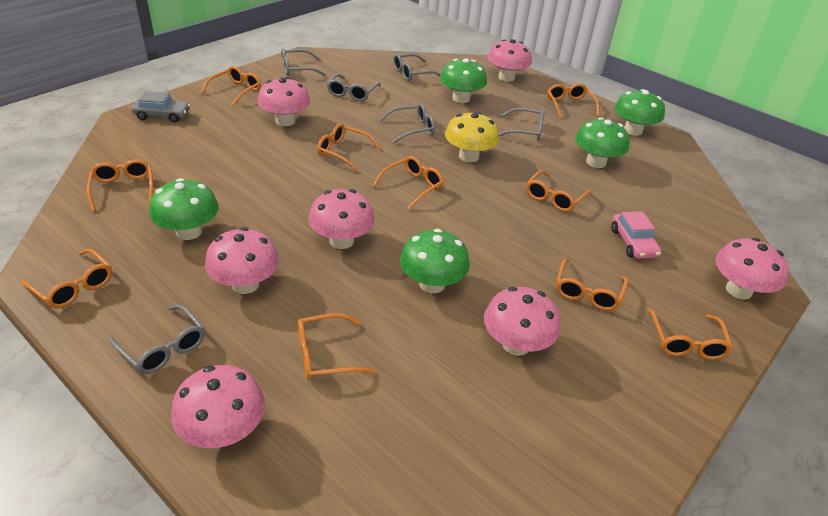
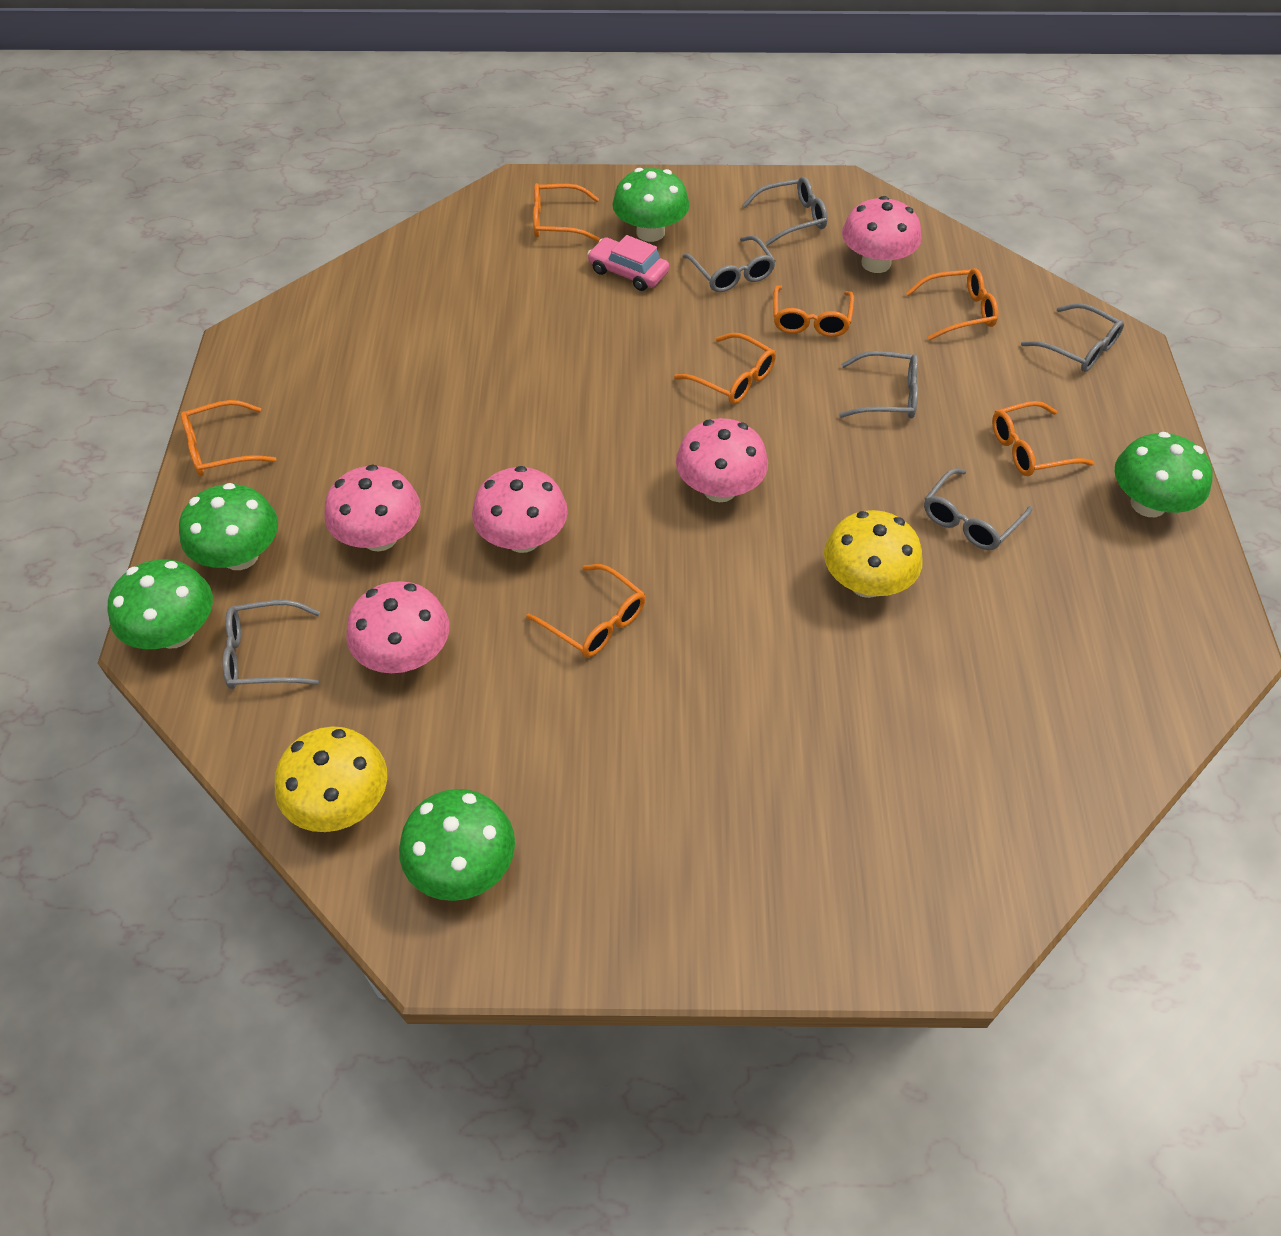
grey car: [131,91,190,123] = 1 -> none = 0
orange glasses: [21,248,112,308] [87,159,153,211] [201,66,261,107] [297,313,375,380] [317,123,381,171] [372,156,444,210] [526,170,591,212] [547,83,599,118] [556,259,628,311] [647,308,733,360] = 10 -> [181,400,276,476] [526,564,645,657] [533,183,600,242] [674,333,776,404] [773,285,854,337] [906,268,998,340] [992,401,1094,476] = 7
pink mushroom: [171,365,265,448] [205,227,279,294] [258,77,310,126] [308,189,375,249] [484,287,560,356] [488,39,532,82] [715,238,789,300] = 7 -> [324,464,421,552] [346,581,449,673] [472,466,568,553] [676,418,768,502] [842,196,921,273] = 5
yellow mushroom: [445,112,499,162] = 1 -> [275,727,387,832] [824,510,923,598] = 2

